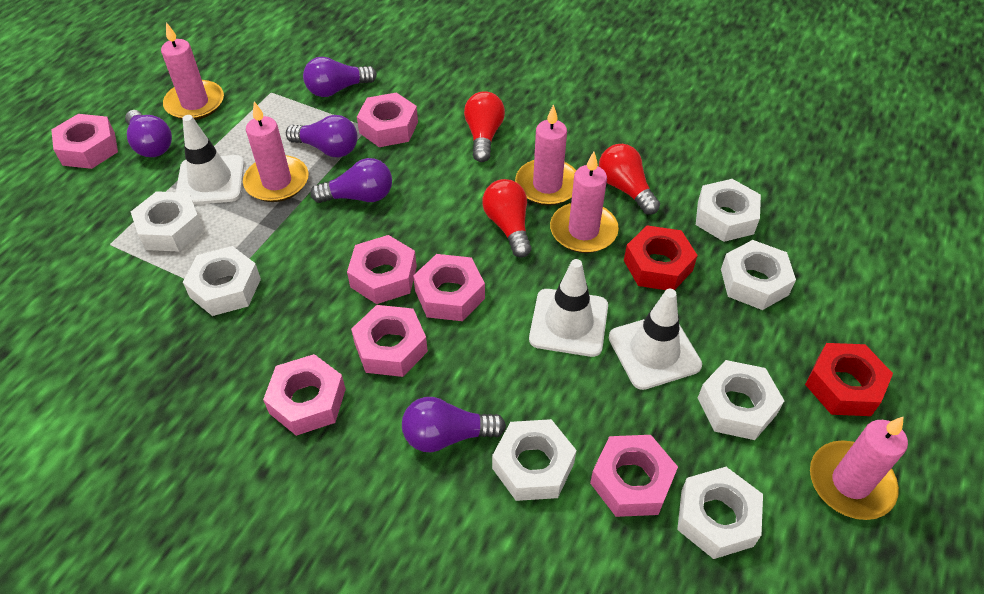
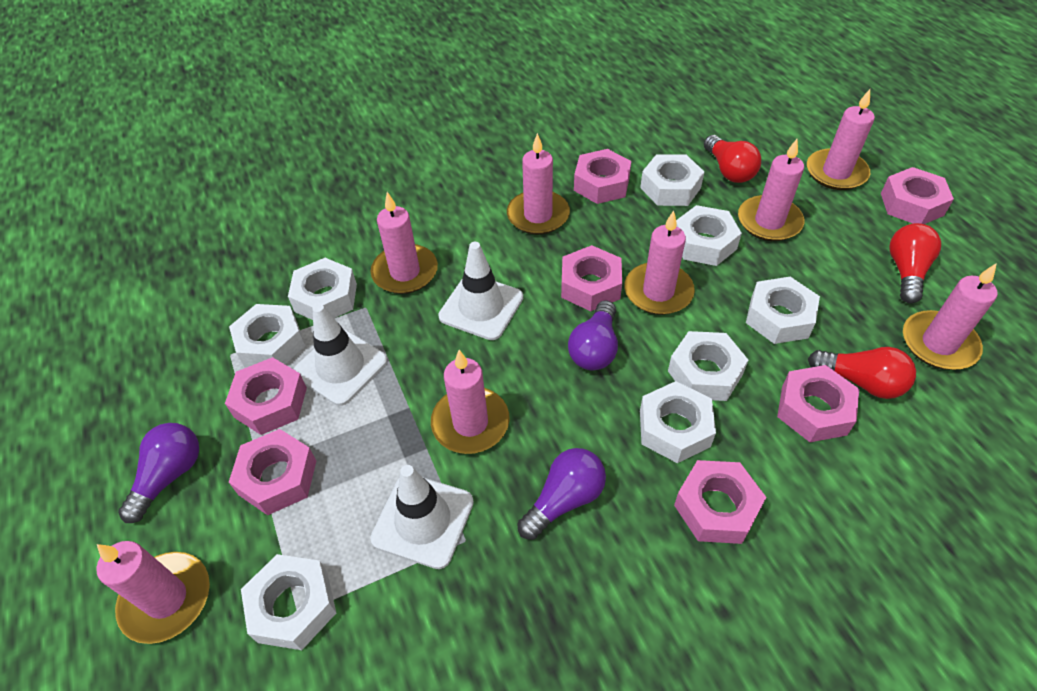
pink candle: [161,22,224,120] [243,101,309,202] [515,104,576,206] [550,152,619,253] [810,417,908,520] = 5 -> [97,541,210,644] [371,192,438,294] [431,350,509,454] [507,133,570,235] [624,211,695,315] [738,139,804,241] [807,89,875,190] [903,263,997,370] = 8
purple light bulb: [125,110,172,157] [286,115,358,157] [303,57,377,97] [310,158,392,203] [402,397,506,452] = 5 -> [118,423,199,523] [517,448,606,540] [568,300,618,370] = 3
red nut: [624,225,698,290] [805,343,893,416] = 2 -> none = 0
white nut: [131,191,204,252] [183,246,261,316] [492,419,577,501] [677,467,763,559] [696,179,761,242] [698,360,784,440] [721,240,796,310] = 7 -> [229,304,305,368] [241,554,336,650] [288,258,357,320] [640,154,704,206] [640,381,716,463] [668,331,748,401] [676,205,742,266] [746,277,820,344] = 8

